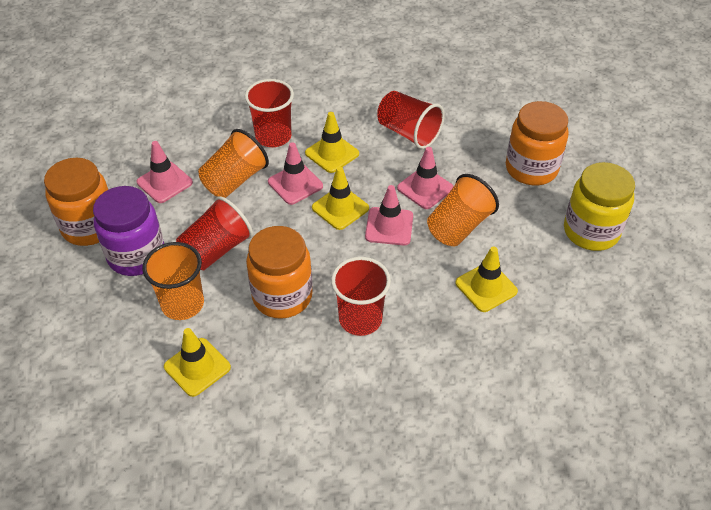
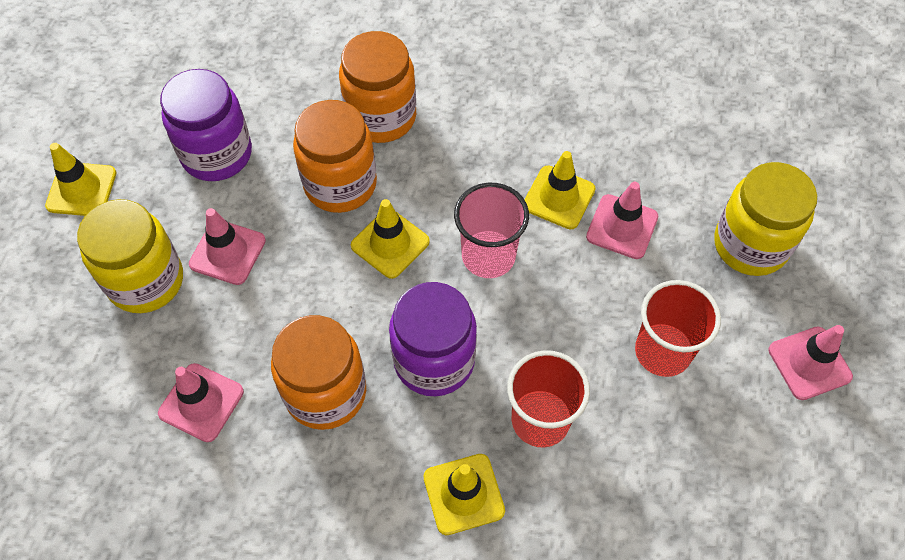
orange cup: [143,242,204,320] [198,129,269,198] [427,174,499,246] = 3 -> none = 0
pink cup: none = 0 -> [454,183,529,278] = 1
purple jar: [93,186,164,276] = 1 -> [160,69,252,181] [389,282,477,396] = 2
red cup: [176,196,253,270] [245,79,294,147] [331,257,391,336] [377,91,444,149] = 4 -> [507,350,590,448] [635,280,721,377] = 2
yellow jar: [564,162,635,251] = 1 -> [77,199,183,313] [714,162,817,276] = 2

